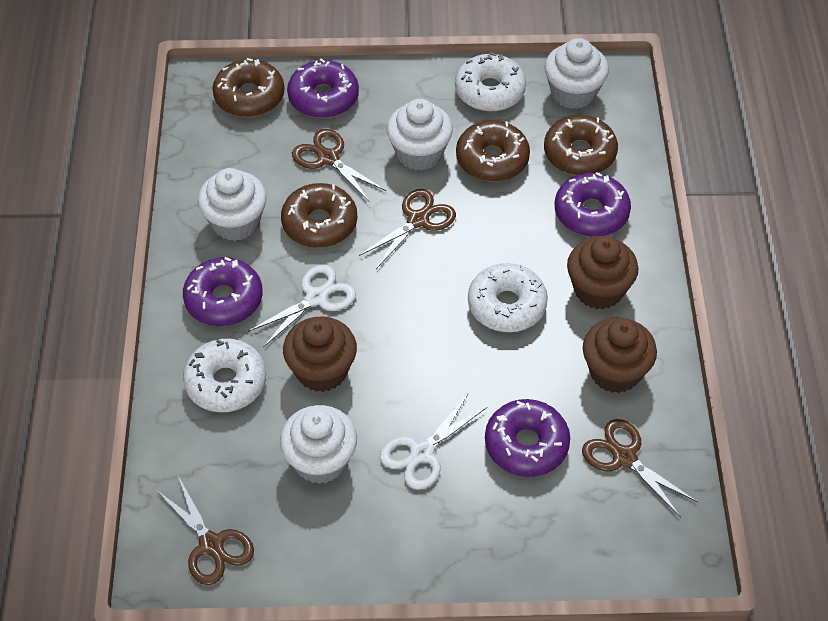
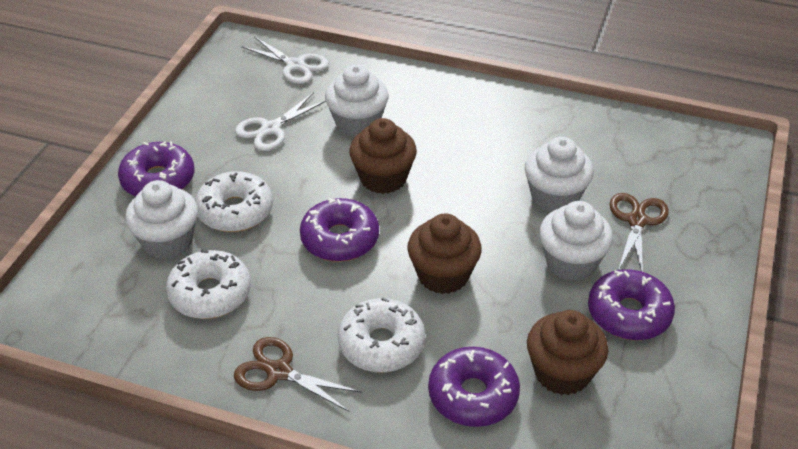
brown donut: [213,58,284,117] [281,183,357,248] [456,120,530,182] [544,115,618,175] = 4 -> none = 0
brown scissors: [156,476,254,585] [292,129,386,202] [359,189,456,269] [582,419,698,518] = 4 -> [234,337,362,412] [610,193,669,272] = 2

